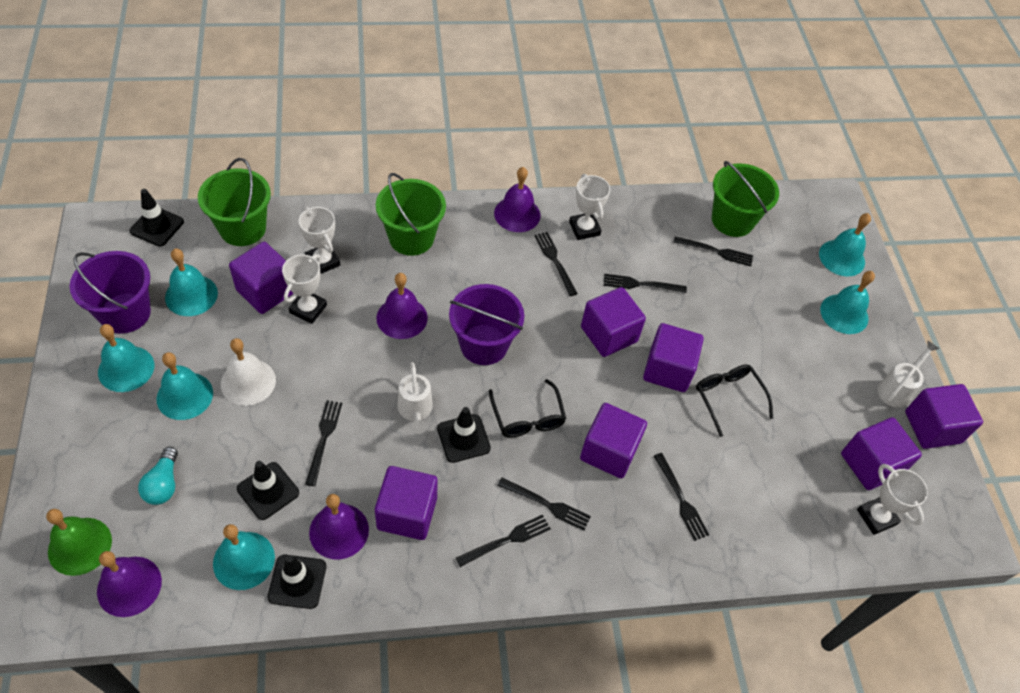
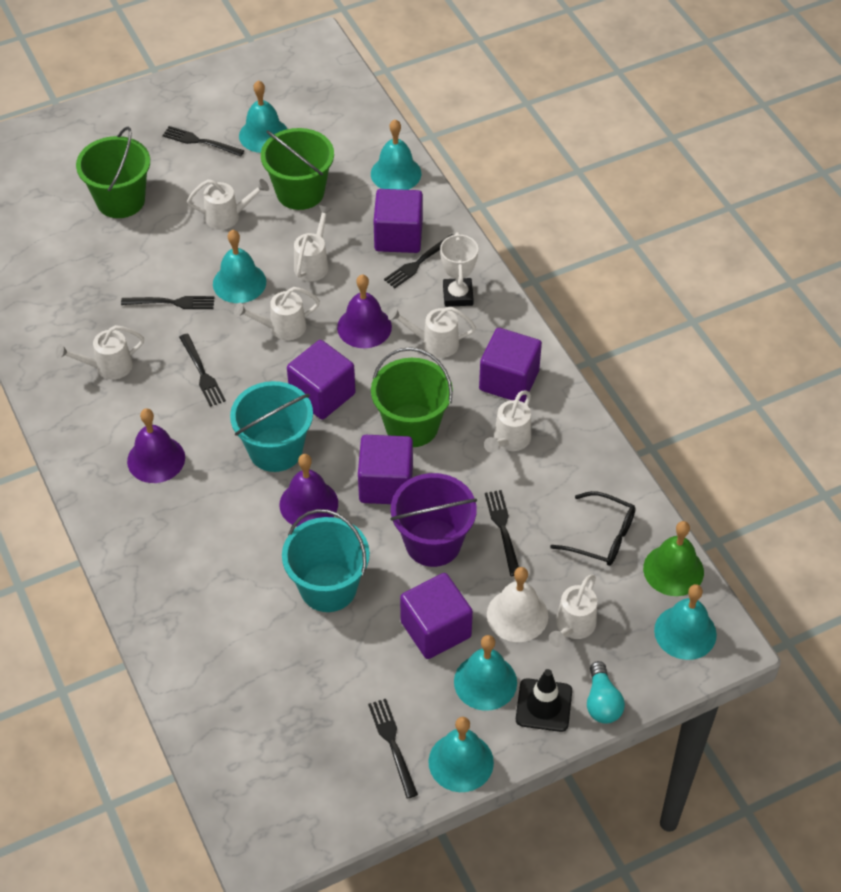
black fork: [305,400,342,486] [456,515,551,567] [497,478,591,531] [535,232,578,296] [604,274,687,293] [654,453,709,541] [674,236,753,266] = 7 -> [121,296,215,309] [162,126,245,156] [179,334,226,407] [368,699,418,799] [384,234,454,288] [485,490,519,576] = 6
black glasses: [489,379,566,438] [696,364,773,437] = 2 -> [550,491,636,566] = 1
black traffic cone: [130,189,184,247] [237,461,299,520] [268,555,327,609] [437,407,491,463] = 4 -> [516,669,572,732] = 1
purple bell: [97,551,162,617] [309,494,369,560] [376,273,428,339] [494,167,540,232] = 4 -> [127,408,185,483] [280,454,338,527] [337,274,392,348] = 3
purple bucket: [70,251,151,334] [449,284,524,365] = 2 -> [390,473,477,567] = 1
purple cube: [229,242,294,314] [375,466,438,540] [580,403,647,478] [581,287,646,357] [643,323,704,392] [841,417,922,490] [905,384,983,449] = 7 -> [287,340,355,420] [358,435,413,504] [373,189,423,253] [400,573,473,659] [479,328,542,403] = 5
turquoise bucket: none = 0 -> [230,381,313,472] [282,509,370,612] = 2
white trophy: [282,254,327,324] [299,207,340,274] [569,174,610,240] [857,464,928,535] = 4 -> [440,232,478,307] = 1
white watering can: [397,362,433,434] [877,341,939,408] = 2 -> [56,325,144,380] [187,179,269,230] [234,287,320,340] [294,205,332,282] [388,307,476,358] [484,390,531,453] [549,574,597,647] = 7

